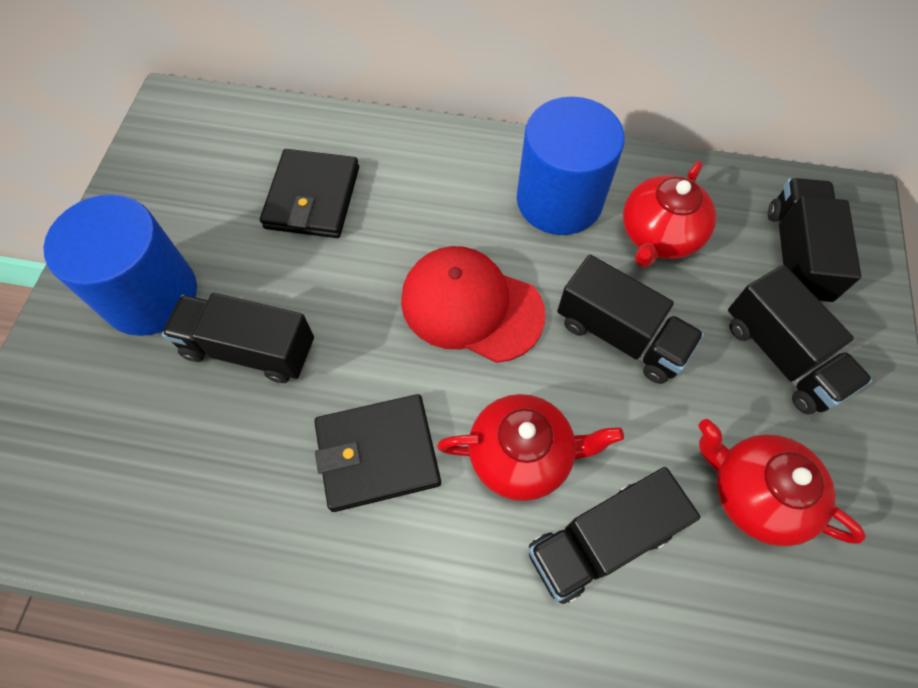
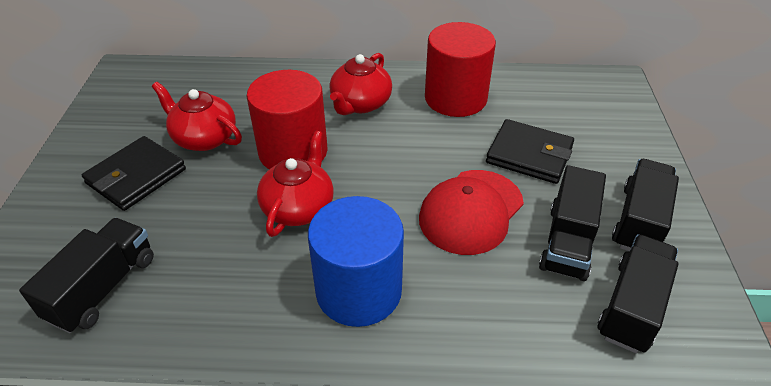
black truck: [162,293,314,383] [528,467,700,604] [557,255,704,384] [728,265,872,414] [768,178,861,304] = 5 -> [19,218,154,333] [539,165,606,281] [598,234,678,353] [612,159,679,251] = 4
blue cylinder: [44,194,197,336] [517,97,625,235] = 2 -> [308,196,404,327] = 1
red cylinder: none = 0 -> [247,70,327,169] [425,22,496,117] = 2

